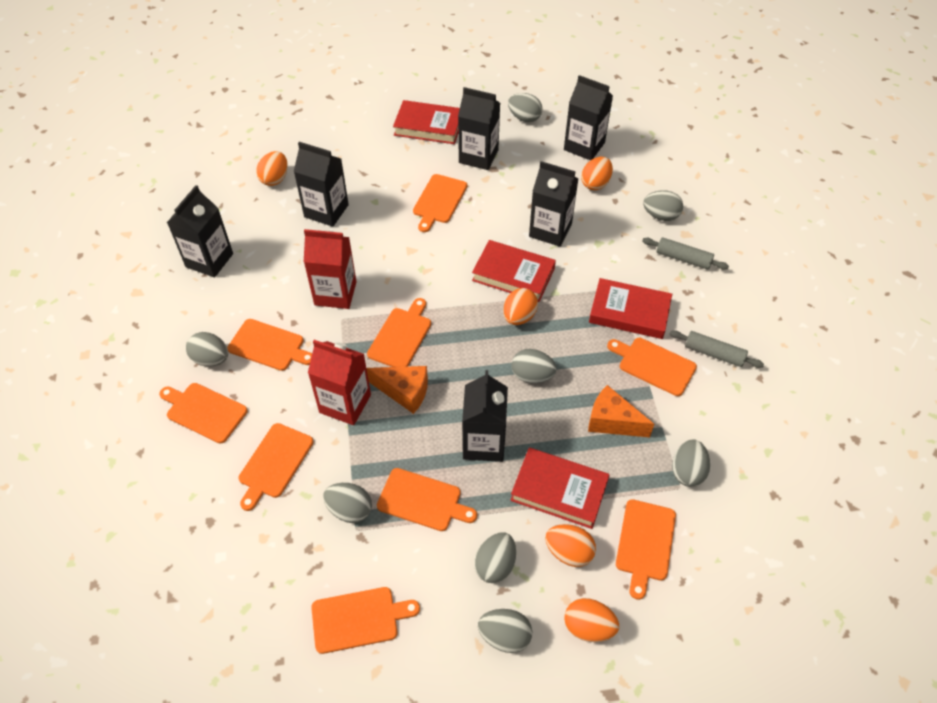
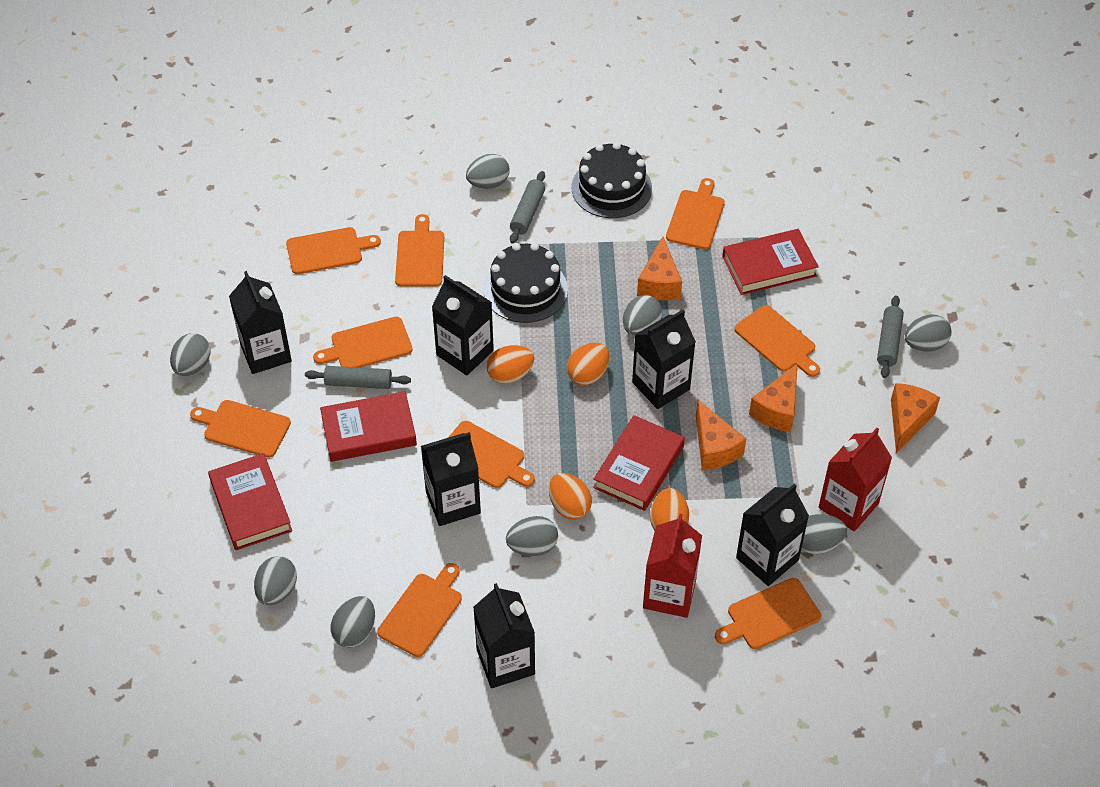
black cake: none = 0 -> [484,243,568,323] [572,142,652,218] = 2
grey rolling pin: [642,237,729,270] [670,330,764,368] = 2 -> [305,366,411,389] [510,171,545,244] [877,295,904,378] = 3
orange cheese: [366,366,428,414] [588,385,654,438] = 2 -> [637,236,682,300] [696,400,746,470] [749,363,798,432] [891,383,940,453] = 4
orange egg: [256,151,288,186] [503,288,538,325] [545,524,596,567] [564,598,619,642] [581,157,613,190] = 5 -> [486,345,534,384] [549,473,592,520] [567,343,609,385] [650,488,689,531] = 4

